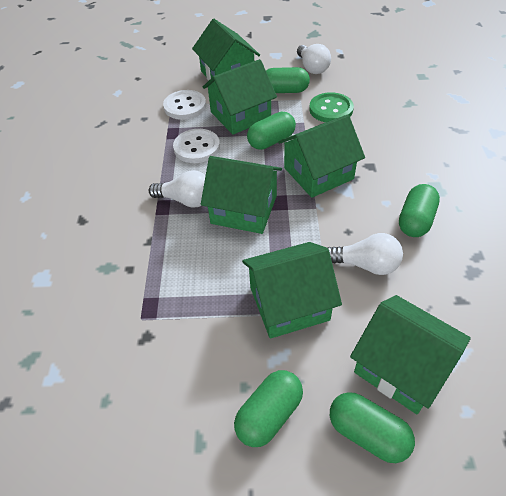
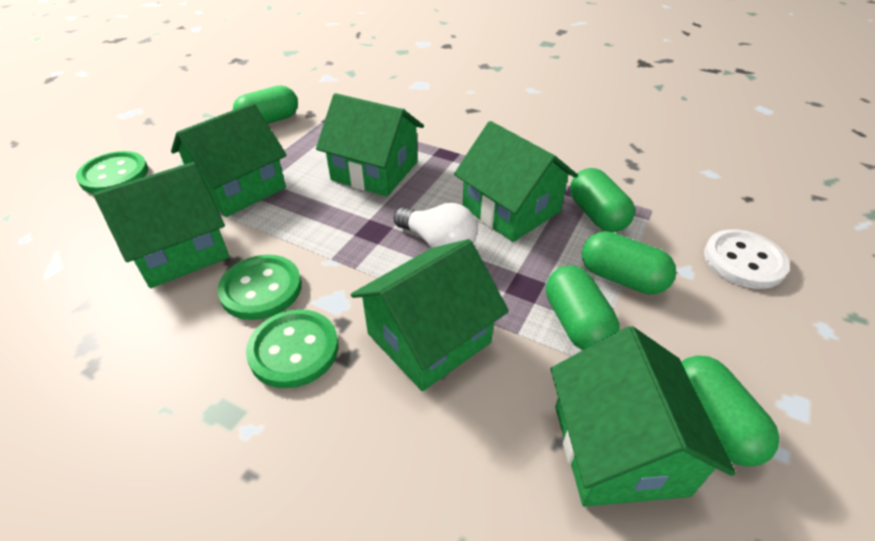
green button: [309,92,354,122] = 1 -> [76,151,148,194] [217,255,302,320] [246,309,338,388] = 3
white button: [163,90,206,120] [173,129,220,163] = 2 -> [704,229,790,289] = 1
white light bulb: [149,170,206,208] [297,44,331,74] [328,233,403,275] = 3 -> [393,203,478,248] = 1

